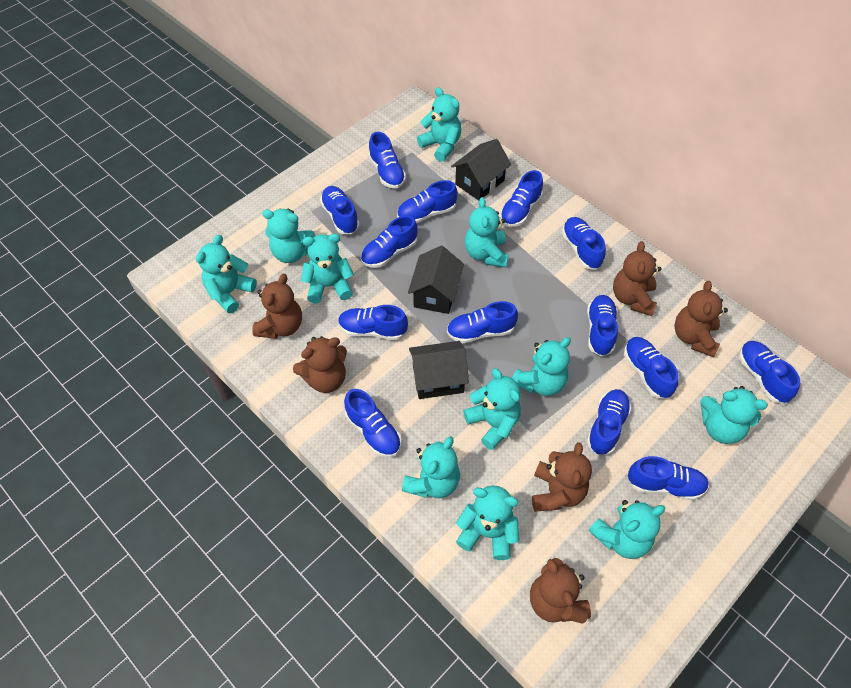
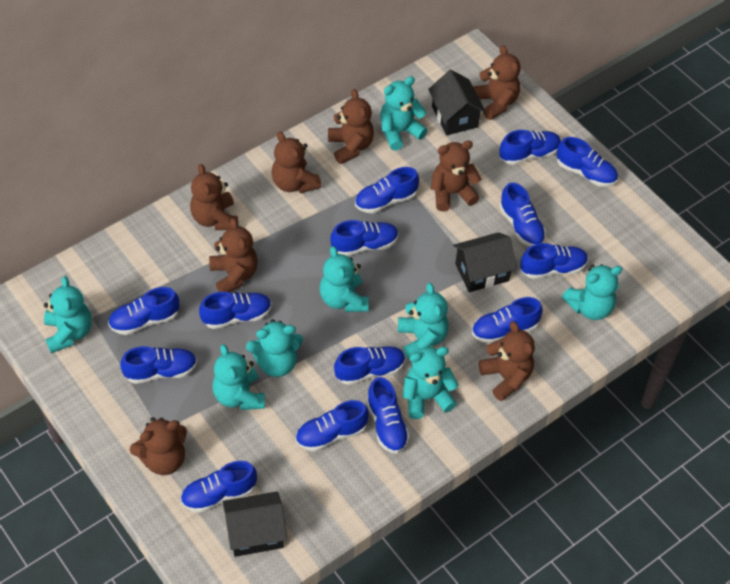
brown teddy bear: [252,274,302,339] [293,336,347,393] [530,558,591,624] [532,442,592,512] [613,241,662,316] [674,281,728,357] = 6 -> [130,417,187,475] [190,164,238,230] [209,218,258,293] [272,132,321,193] [328,89,374,164] [431,140,482,211] [473,45,521,120] [479,321,535,401] = 8
turquoise teddy bear: [196,235,257,313] [262,208,315,263] [301,234,354,304] [402,436,460,498] [417,87,461,162] [456,485,520,560] [463,368,521,450] [465,197,508,267] [512,337,571,396] [589,500,665,559] [700,386,768,444] = 11 -> [44,276,92,353] [212,344,265,410] [246,319,303,377] [319,246,369,312] [380,76,428,151] [398,283,449,360] [402,347,459,419] [562,264,623,320] = 8

